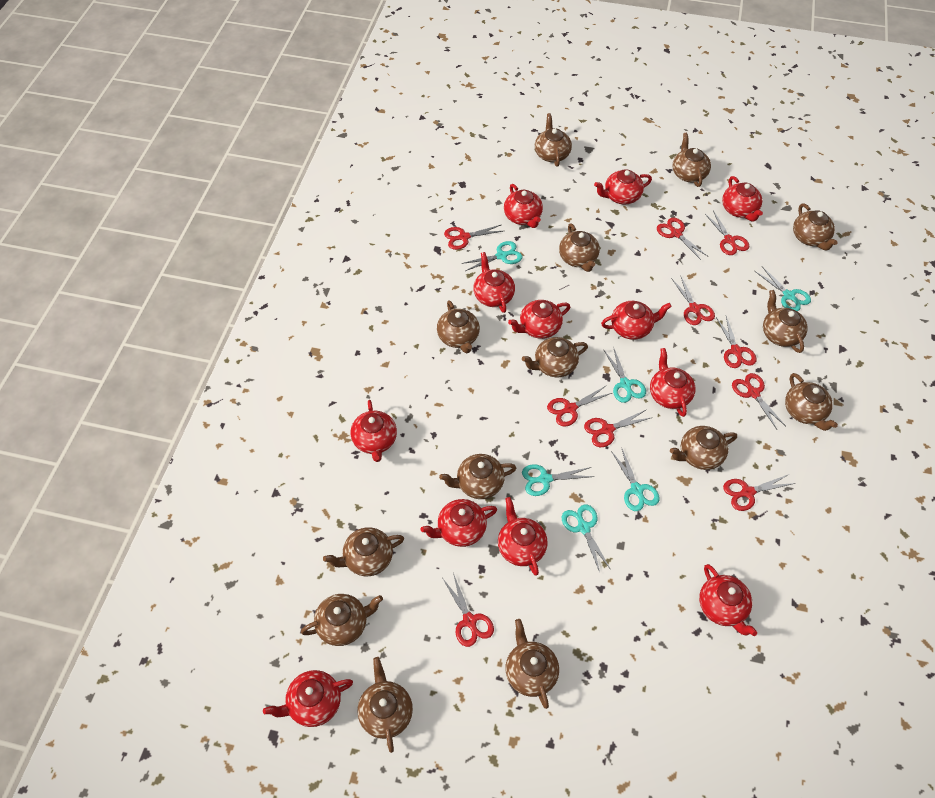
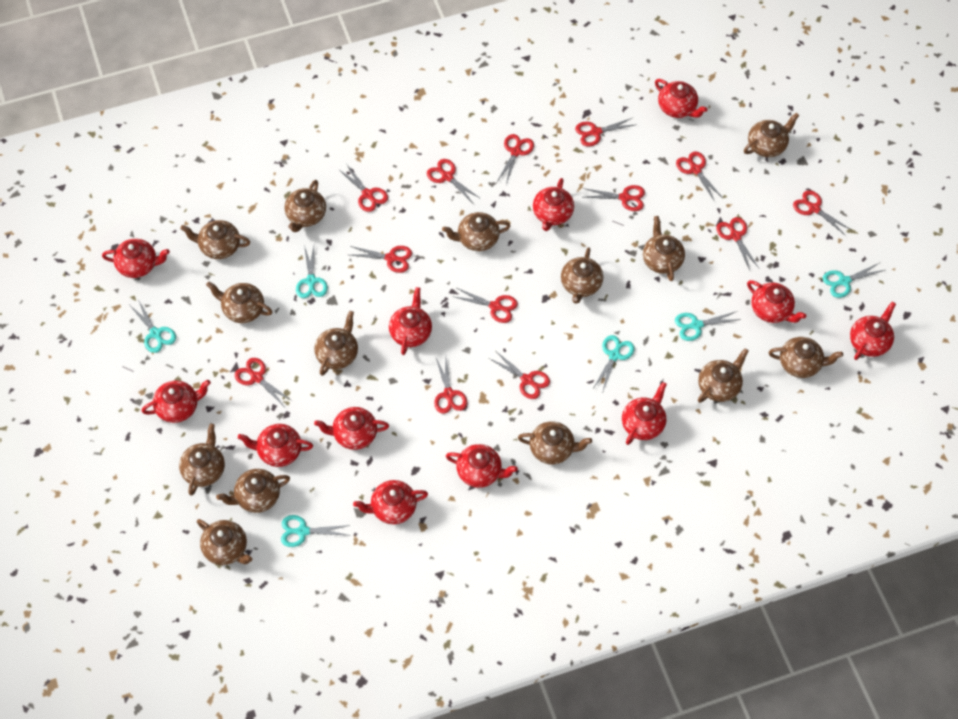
red scissors: [443,573,494,647] [444,225,503,250] [547,386,612,427] [584,410,650,447] [657,217,707,260] [671,275,715,325] [705,211,750,255] [716,316,756,368] [723,474,795,511] [732,373,786,429] = 10 -> [235,358,292,406] [339,165,388,212] [350,246,412,273] [427,159,481,203] [434,358,467,414] [455,288,518,323] [489,351,550,399] [497,134,534,185] [575,118,634,147] [583,185,645,211] [676,151,723,202] [716,217,759,270] [793,190,852,236] = 13

